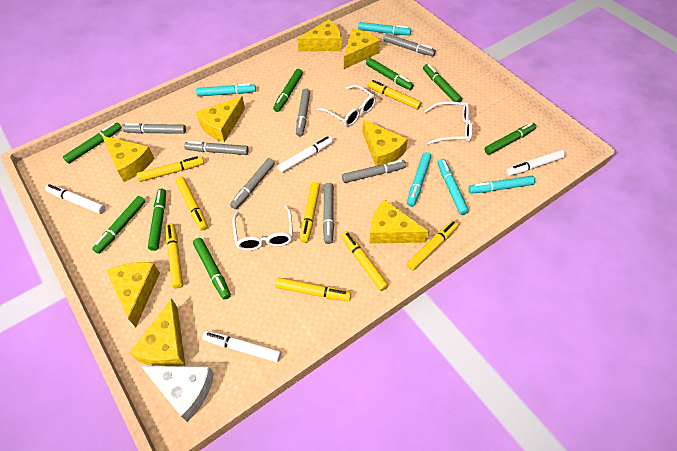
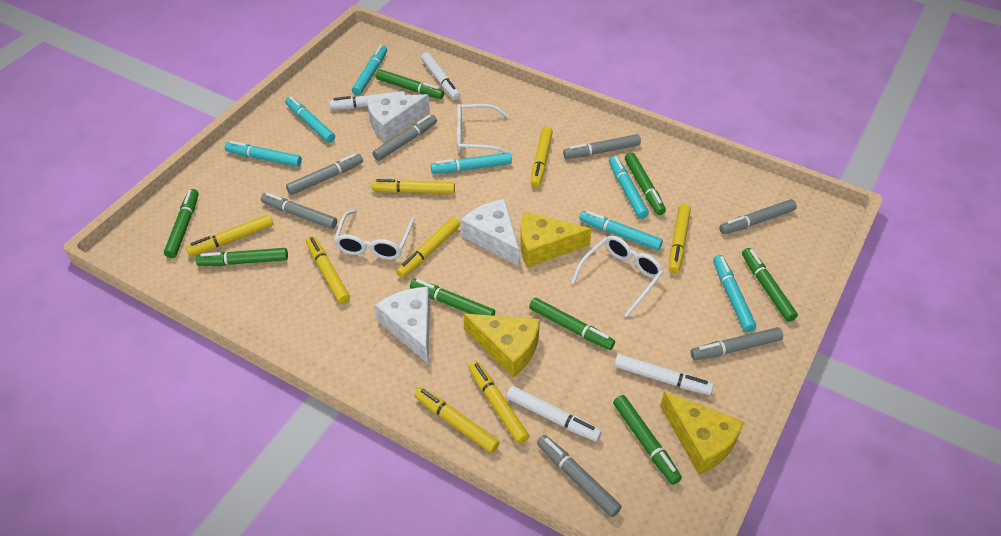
turquoise marker: [196,83,256,96] [358,22,411,35] [407,152,431,207] [438,159,469,215] [468,176,535,194] = 5 -> [225,141,302,167] [285,96,335,143] [352,45,387,96] [431,152,512,174] [579,211,663,251] [609,156,649,219] [713,255,756,332] = 7
white cheese: [141,366,214,422] = 1 -> [367,94,430,142] [375,287,430,363] [461,199,519,266] = 3
yellow cheese: [102,136,154,182] [106,262,160,327] [130,298,185,366] [196,96,245,142] [297,19,342,51] [344,28,380,69] [362,120,408,166] [370,199,429,244] = 8 -> [463,314,540,378] [520,212,592,268] [660,391,744,475] = 3

